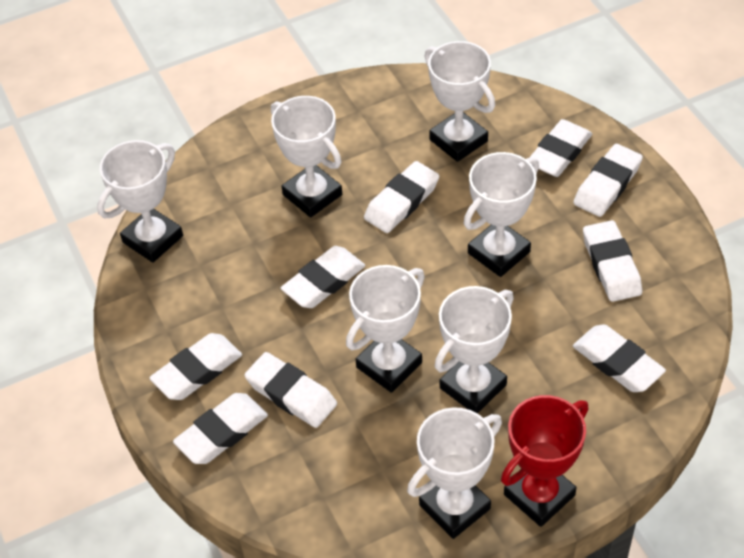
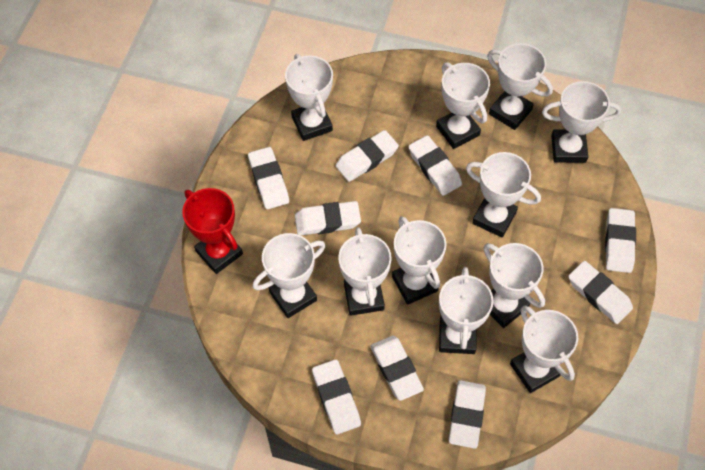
white trophy: [97,140,183,263] [271,96,342,218] [346,265,425,393] [407,407,502,539] [424,41,495,162] [435,286,514,413] [464,152,539,277] = 7 -> [253,233,326,318] [285,54,333,141] [338,227,392,316] [392,216,447,305] [436,62,490,149] [439,267,494,354] [466,152,541,238] [484,243,545,328] [487,43,553,130] [510,305,578,393] [542,81,621,163] = 11

